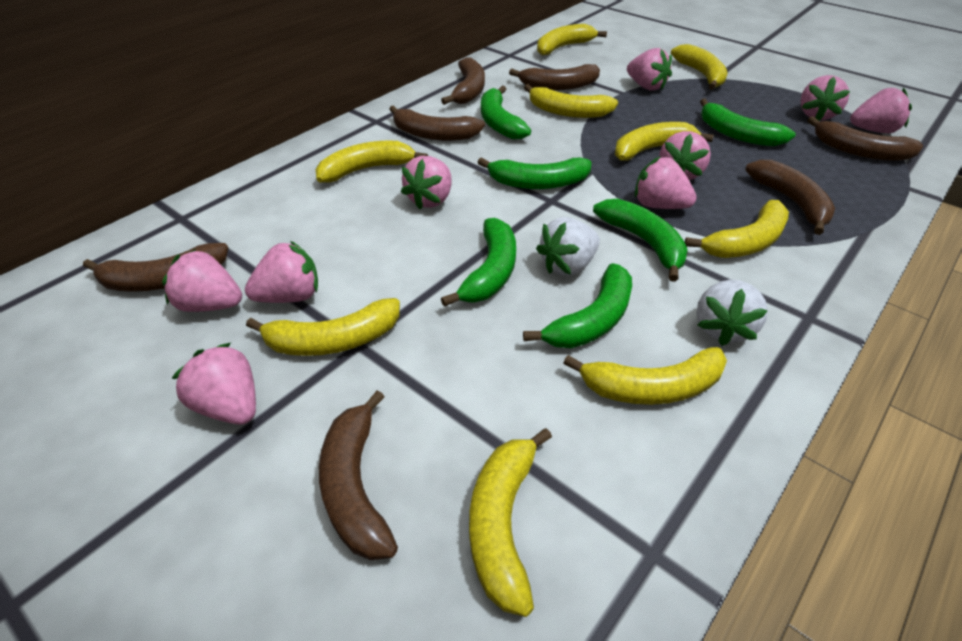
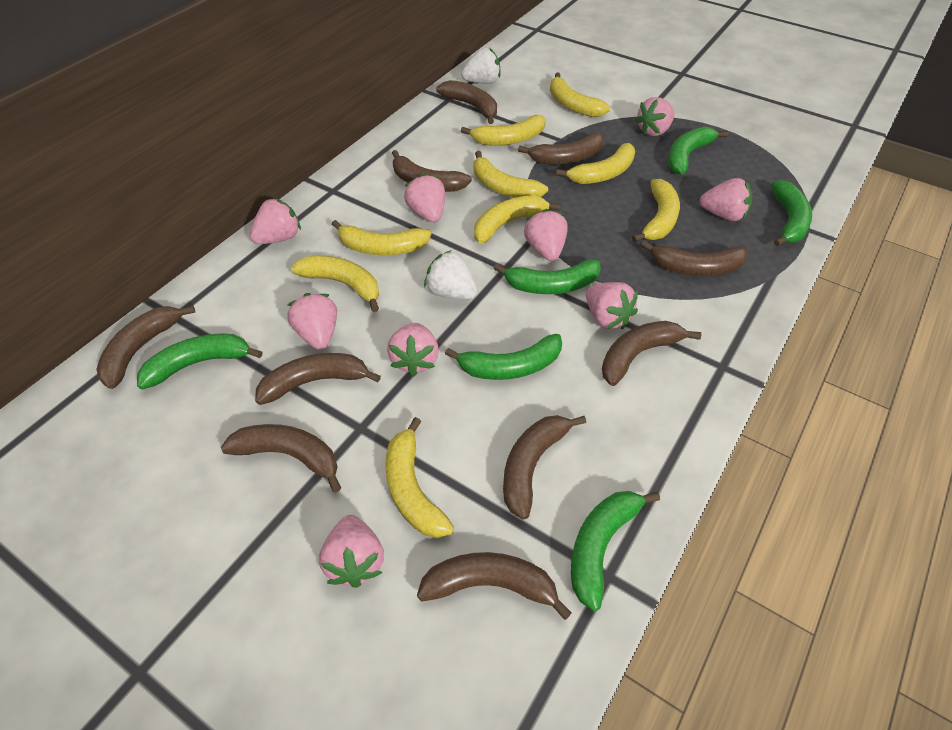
brown banana: [83,243,228,292] [319,390,398,560] [389,105,485,141] [441,57,485,105] [509,64,600,91] [745,160,835,235] [807,116,923,161] = 7 -> [96,305,195,389] [221,424,341,493] [255,353,381,405] [392,150,472,192] [417,552,572,620] [436,80,497,124] [503,415,586,519] [518,132,604,165] [602,321,701,386] [641,240,748,276] = 10

